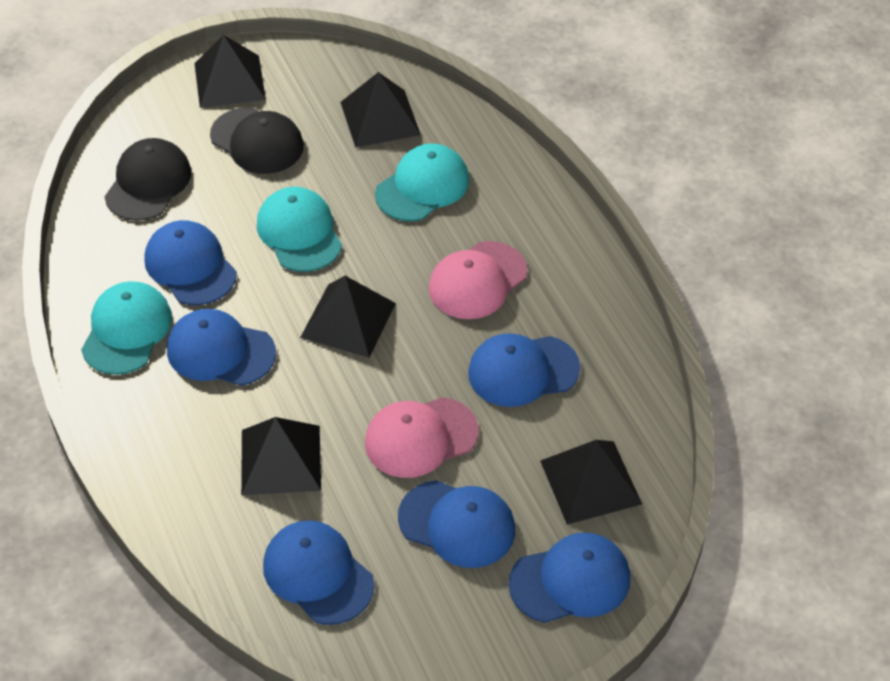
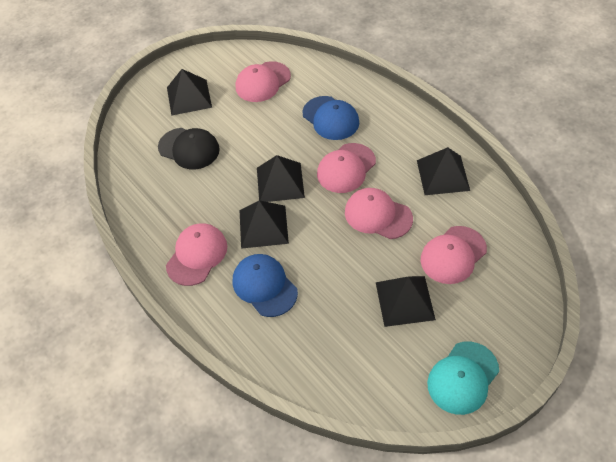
black cap: [104,138,191,221] [210,107,304,174] = 2 -> [158,128,220,169] = 1
blue cap: [144,220,237,305] [167,309,276,386] [263,520,374,625] [398,480,515,568] [468,333,580,407] [509,532,630,623] = 6 -> [233,254,298,317] [302,96,359,140] = 2
pink cap: [365,397,478,478] [429,241,527,319] = 2 -> [166,223,227,286] [236,61,291,102] [317,143,376,193] [345,188,413,239] [421,226,487,284] = 5
turquoise cap: [81,281,172,375] [257,187,342,272] [375,143,469,222] = 3 -> [427,341,499,415] = 1

